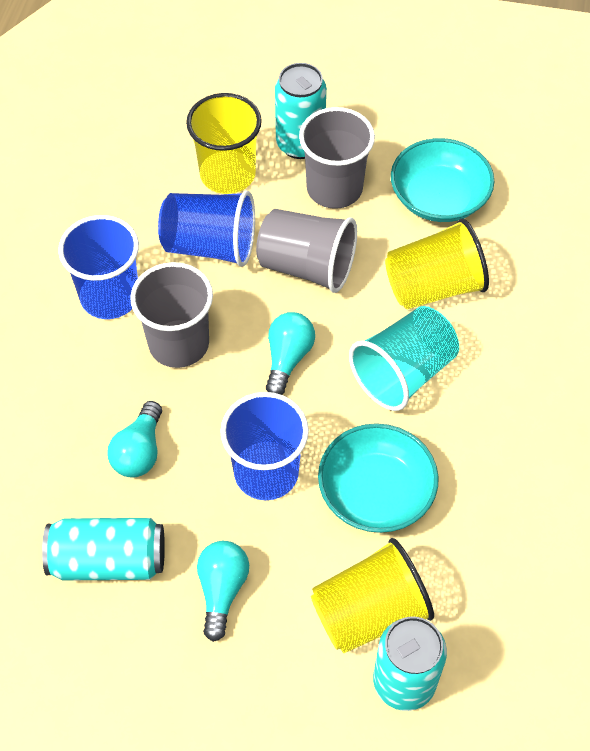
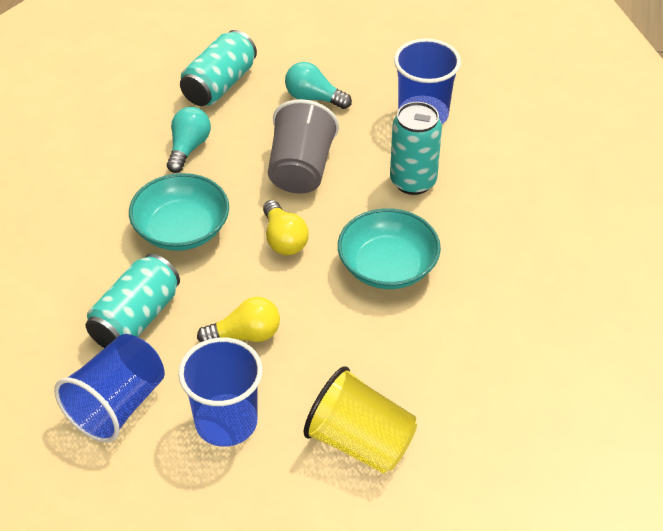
grey cup: [130,262,213,368] [256,209,357,293] [299,107,375,209] = 3 -> [268,99,339,194] = 1
turquoise cup: [349,306,459,411] = 1 -> none = 0
turquoise light bulb: [107,401,162,477] [197,541,249,642] [266,312,315,395] = 3 -> [167,107,211,173] [285,62,352,109] = 2
yellow cup: [186,93,262,194] [311,538,434,653] [385,219,489,309] = 3 -> [304,366,417,474] = 1
yellow light bulb: none = 0 -> [197,297,280,342] [263,200,309,255] = 2

